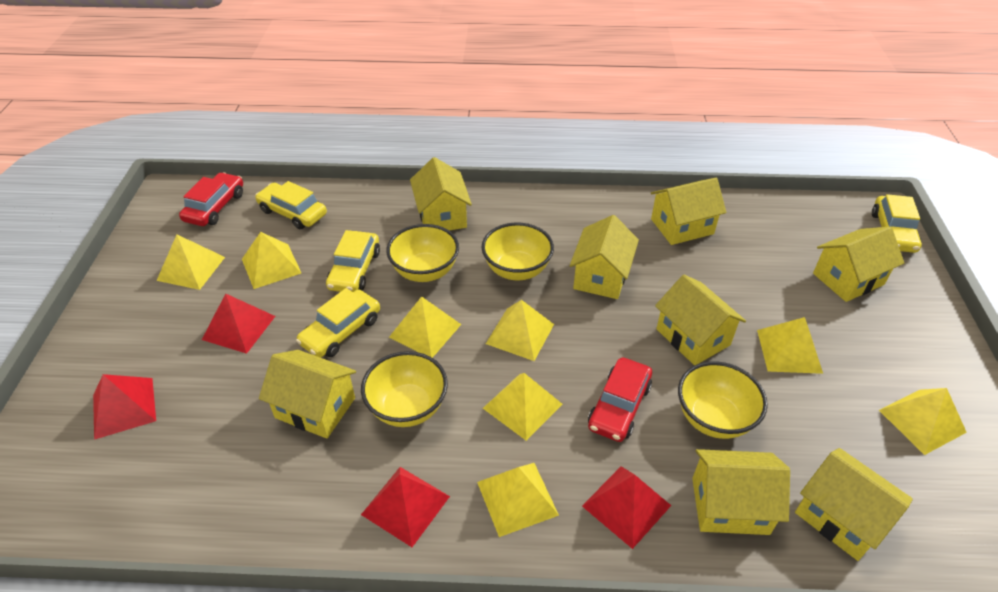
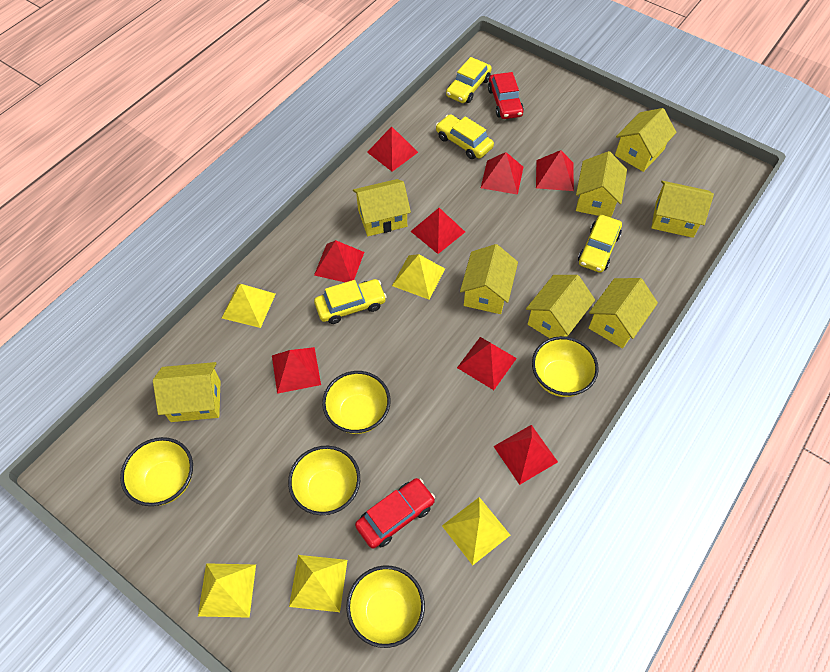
red pyramid: [93,374,156,440] [202,294,275,354] [361,467,450,547] [582,466,671,549] = 4 -> [272,347,321,394] [314,240,364,282] [367,126,418,172] [410,208,465,254] [457,337,517,390] [481,152,523,195] [494,425,558,485] [536,150,574,191] = 8
yellow bowl: [361,351,448,427] [386,224,459,282] [482,222,554,280] [678,361,768,439] = 4 -> [120,437,193,506] [288,446,360,515] [322,371,391,434] [346,565,425,648] [532,336,599,397] = 5
yellow pyramid: [157,235,225,290] [242,232,301,289] [389,296,461,358] [477,463,559,537] [483,373,563,441] [486,300,554,361] [757,317,823,374] [879,388,967,455] = 8 -> [198,563,256,618] [222,284,276,328] [289,555,347,612] [392,254,445,300] [442,497,510,565] = 5

